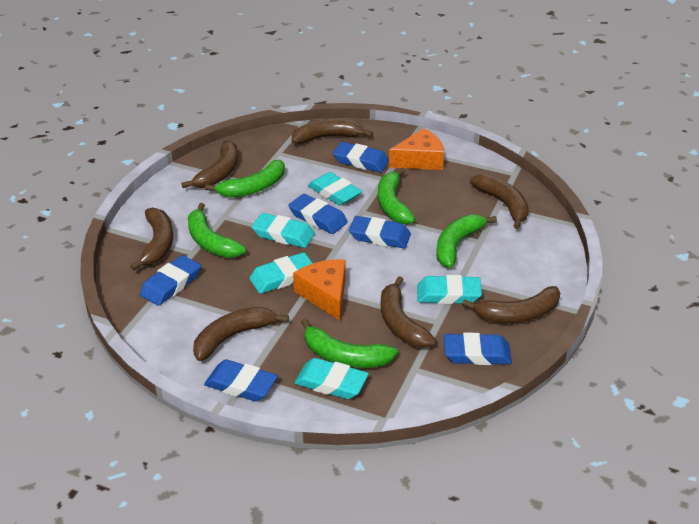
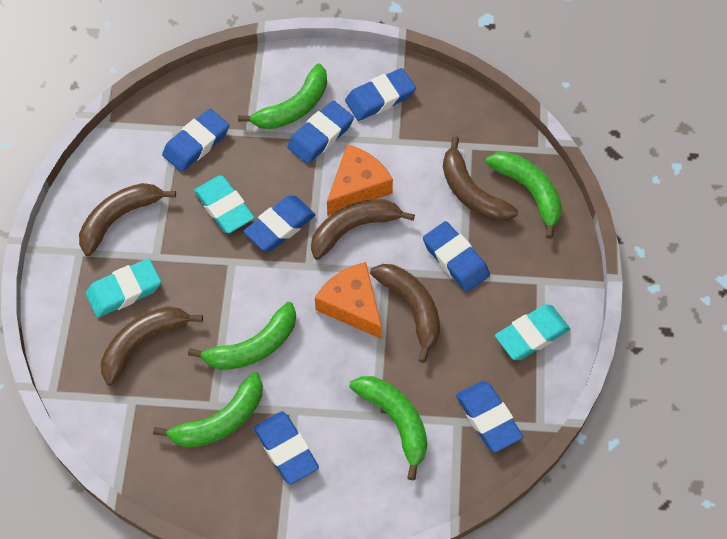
blue eraser: [140,255,201,306] [204,359,278,402] [288,194,348,234] [333,142,389,172] [349,216,411,248] [443,333,512,365] = 6 -> [162,109,229,172] [244,195,316,251] [254,411,319,485] [287,101,354,164] [345,68,416,121] [423,221,490,292] [456,381,523,452] = 7
brown banana: [130,207,173,271] [181,141,238,188] [193,307,289,361] [292,119,373,144] [381,276,437,348] [462,286,560,323] [470,174,529,229] = 7 -> [79,183,176,256] [101,306,203,386] [311,199,415,260] [370,264,440,363] [443,136,518,222] = 5
turquoise eraser: [249,252,313,294] [252,213,315,248] [294,358,369,399] [308,172,362,206] [417,275,482,304] = 5 -> [86,258,161,318] [194,175,255,233] [495,304,570,360] = 3

